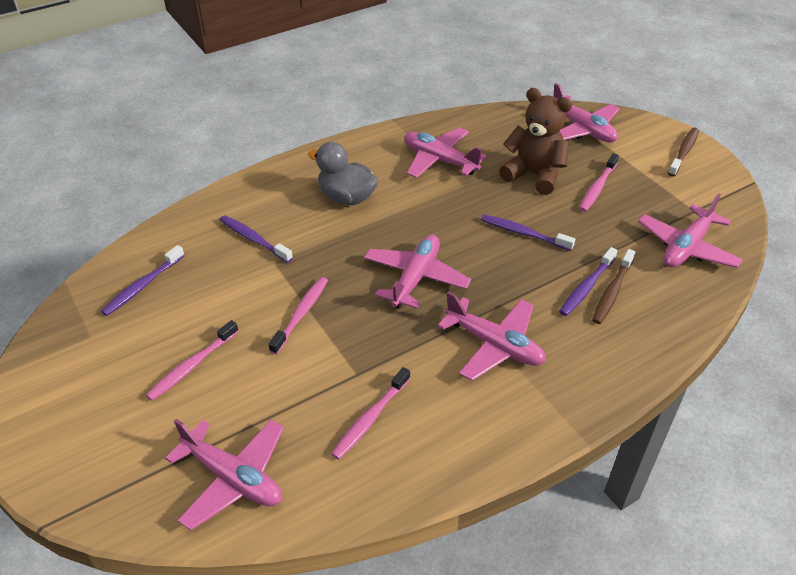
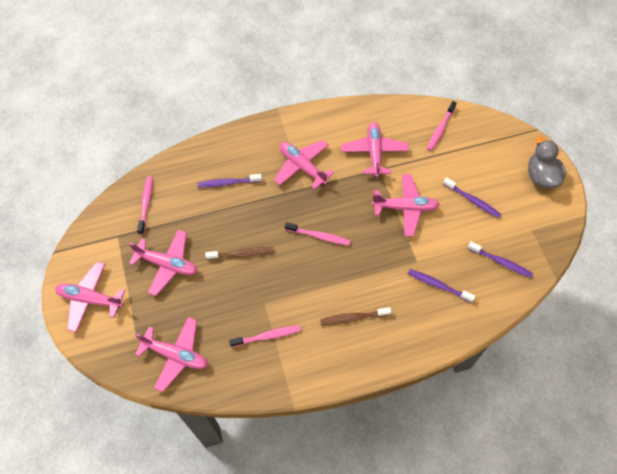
brown teddy bear: [499,88,572,195] = 1 -> none = 0

